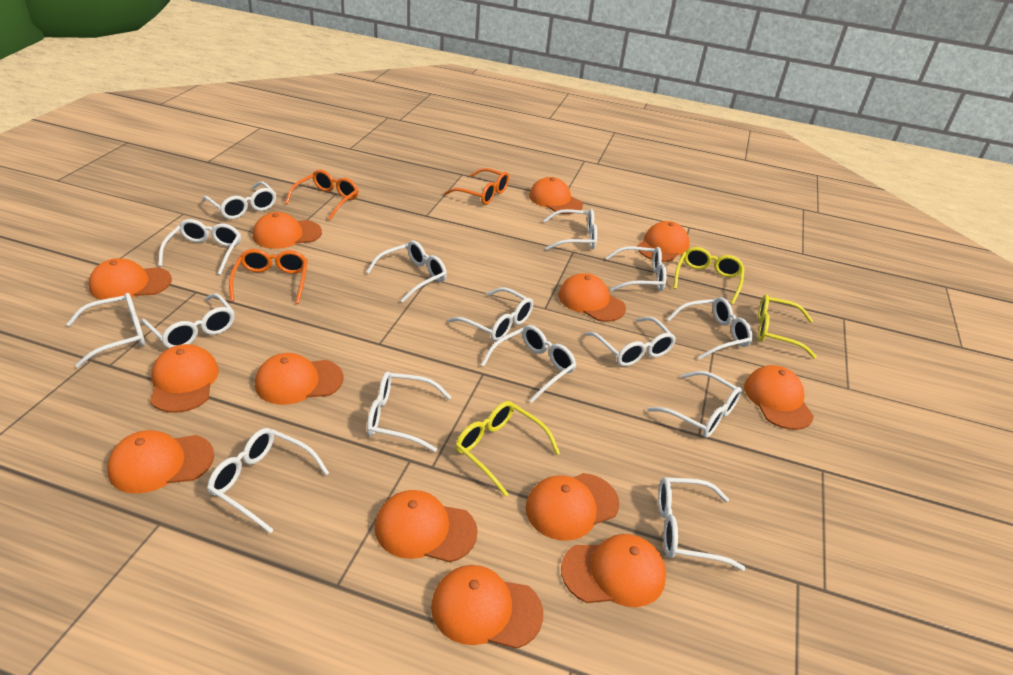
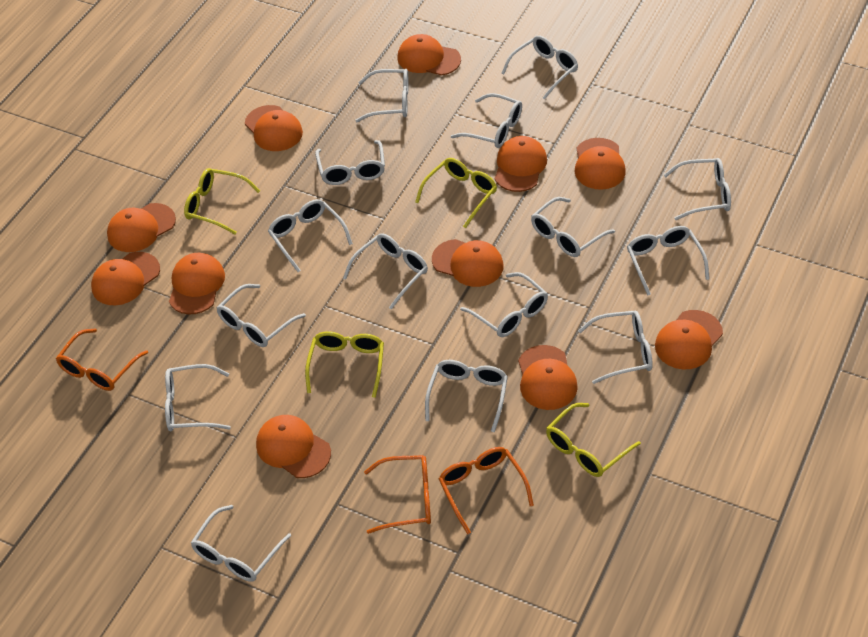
orange cap: [89,258,172,300] [107,430,214,494] [150,344,219,413] [253,212,322,249] [255,353,344,405] [375,490,478,562] [431,565,543,649] [526,473,619,541] [529,177,583,214] [559,273,626,322] [561,534,666,607] [637,221,689,262] [744,365,814,430] = 13 -> [91,252,160,305] [107,203,176,252] [169,253,225,315] [245,105,303,151] [256,415,331,478] [398,34,461,76] [432,239,504,287] [495,136,547,192] [518,345,578,410] [575,138,626,190] [655,310,723,369] = 11
yellow glasses: [455,401,560,497] [673,247,745,305] [758,294,817,359] = 3 -> [184,168,260,234] [305,331,384,398] [415,158,497,228] [546,403,641,477] = 4

